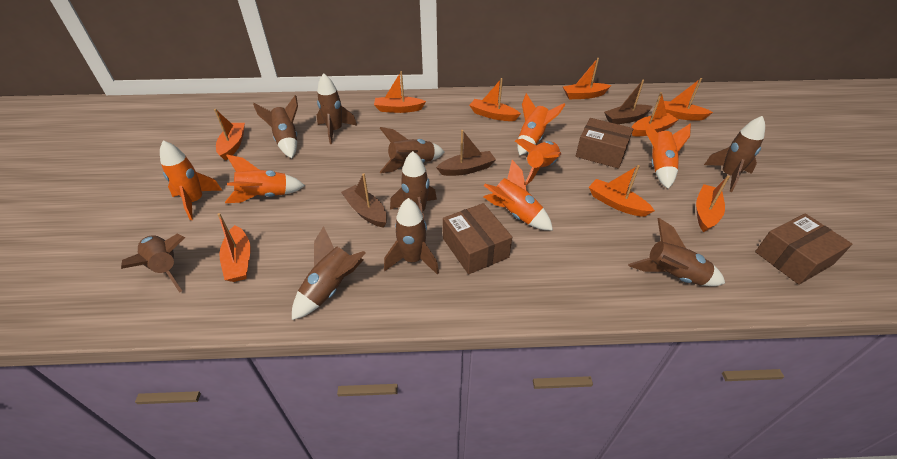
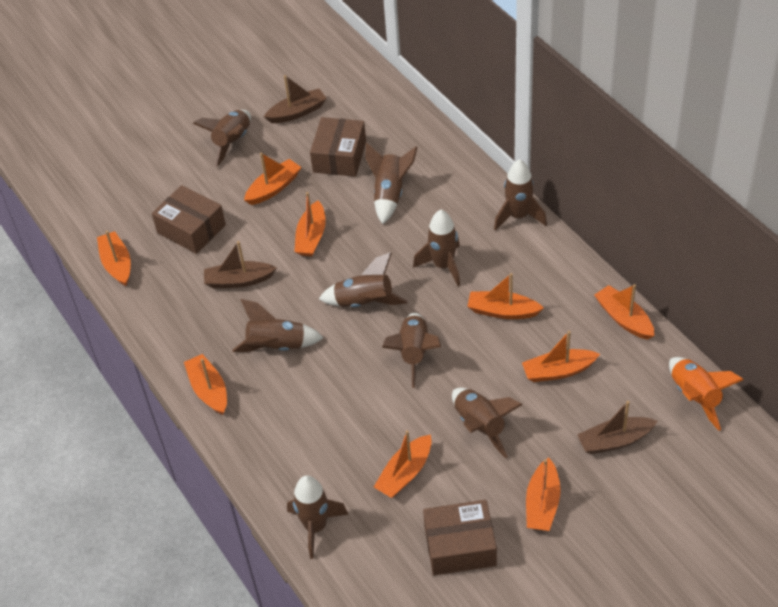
orange rocket: [160,140,223,220] [225,154,305,203] [483,160,553,230] [515,139,561,185] [517,93,566,155] [644,121,691,189] = 6 -> [669,357,744,431] = 1

